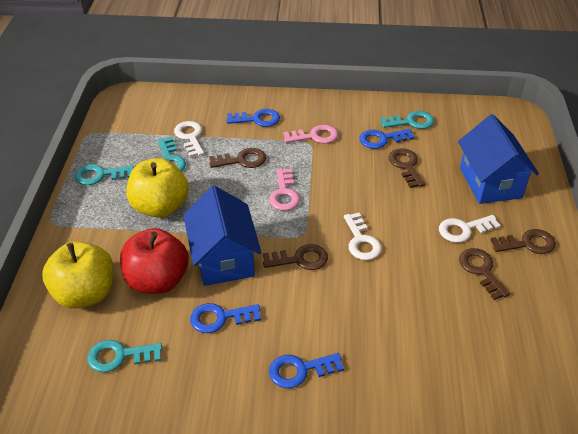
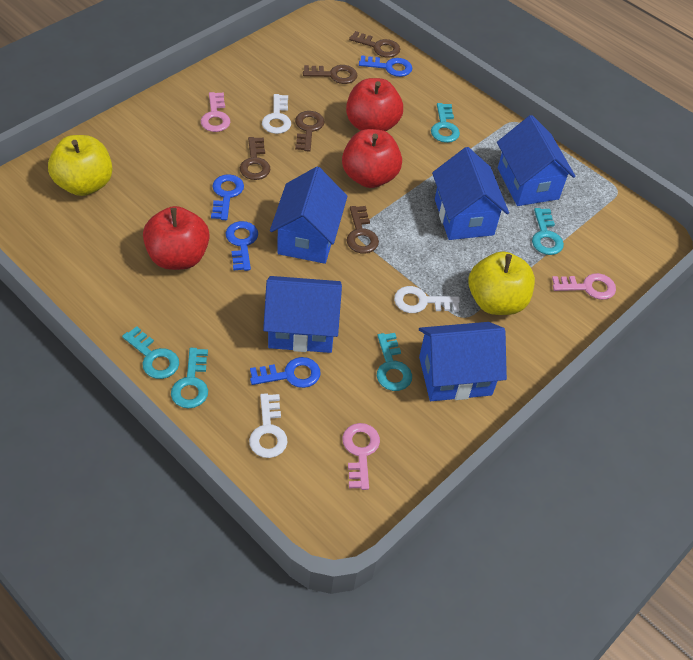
blue house: [183,186,262,286] [458,114,539,204] = 2 -> [263,276,342,353] [270,167,348,264] [419,322,507,401] [432,147,509,240] [497,115,575,206] = 5
pink key: [269,169,300,211] [284,125,338,143] = 2 -> [201,92,230,132] [342,423,380,490] [552,273,616,300] = 3
red apple: [120,228,189,294] = 1 -> [143,206,210,270] [342,129,402,188] [346,78,403,131] = 3
turquoise key: [75,164,134,185] [87,340,162,372] [158,137,186,171] [380,111,434,129] = 4 -> [122,326,179,379] [171,348,208,409] [377,333,412,391] [431,103,460,143] [532,208,564,255] = 5

